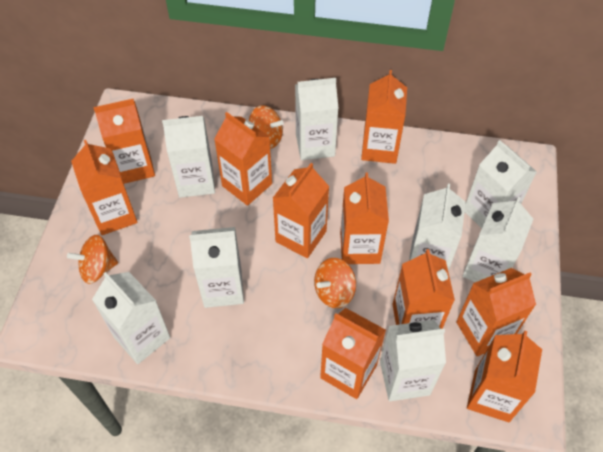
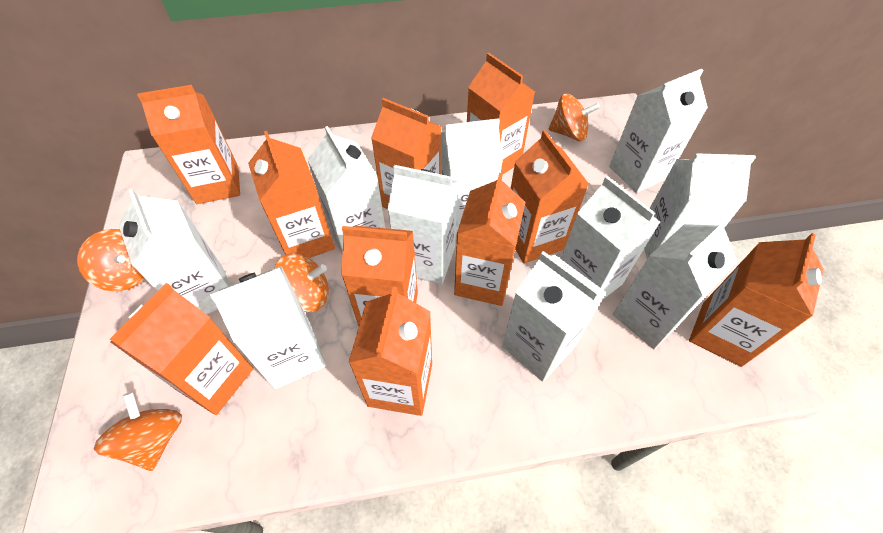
orange spinning top: [67,235,118,284] [249,105,284,149] [314,258,356,308] = 3 -> [77,229,145,291] [94,392,182,471] [274,253,329,312] [549,93,600,141] = 4
white carton: [92,272,170,364] [162,116,215,198] [189,227,244,308] [295,78,338,160] [380,320,446,401] [409,184,466,271] [462,197,533,282] [465,140,537,229] = 8 -> [118,189,231,314] [210,266,327,389] [307,126,385,254] [387,165,458,284] [441,118,503,234] [502,251,606,382] [561,176,660,300] [609,69,708,193] [613,219,738,349] [644,153,756,259] = 10

